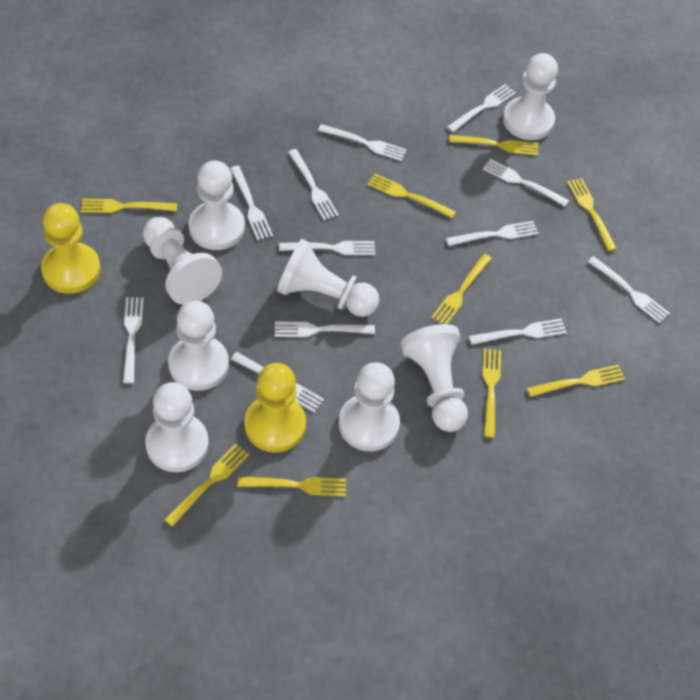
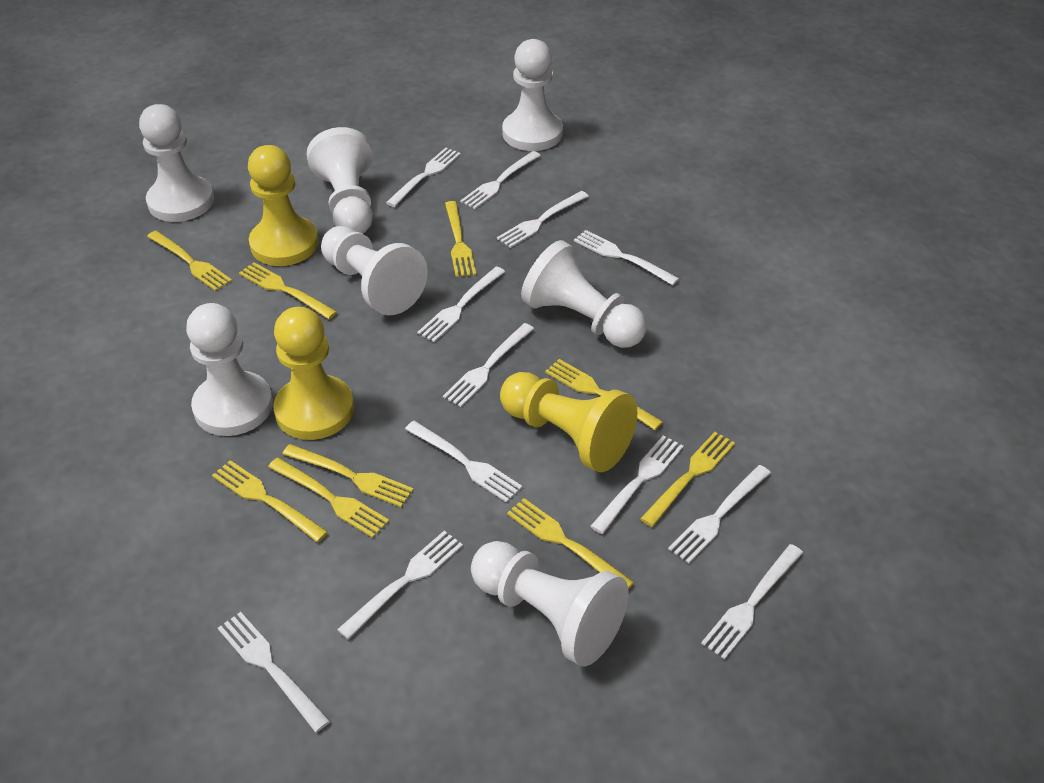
white pawn: [143,217,222,305] [145,382,209,472] [168,301,229,391] [189,161,245,250] [277,239,379,317] [339,362,400,451] [400,324,468,432] [503,53,558,140] = 8 -> [139,104,214,222] [186,303,273,436] [307,127,373,234] [321,226,428,315] [471,541,629,666] [502,39,563,151] [521,240,647,348] = 7
yellow pawn: [41,203,101,294] [245,363,306,453] = 2 -> [248,145,319,266] [273,307,354,440] [500,372,638,472] = 3

